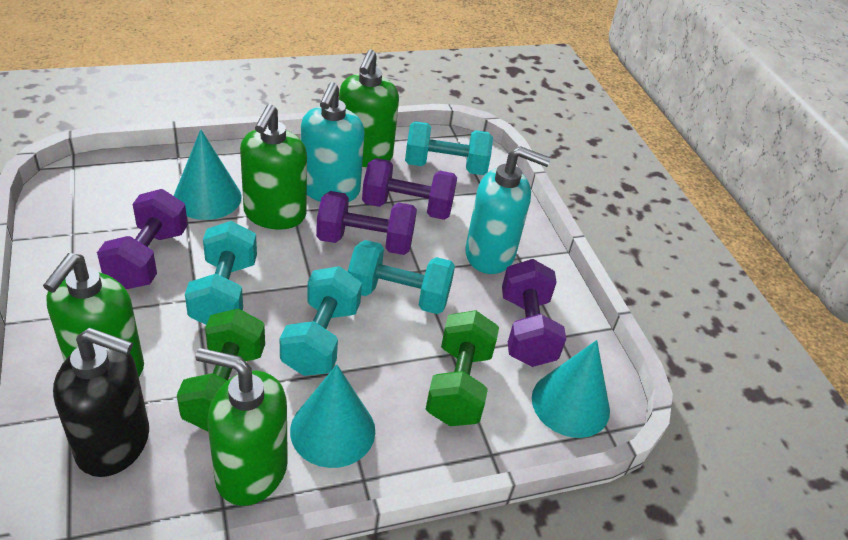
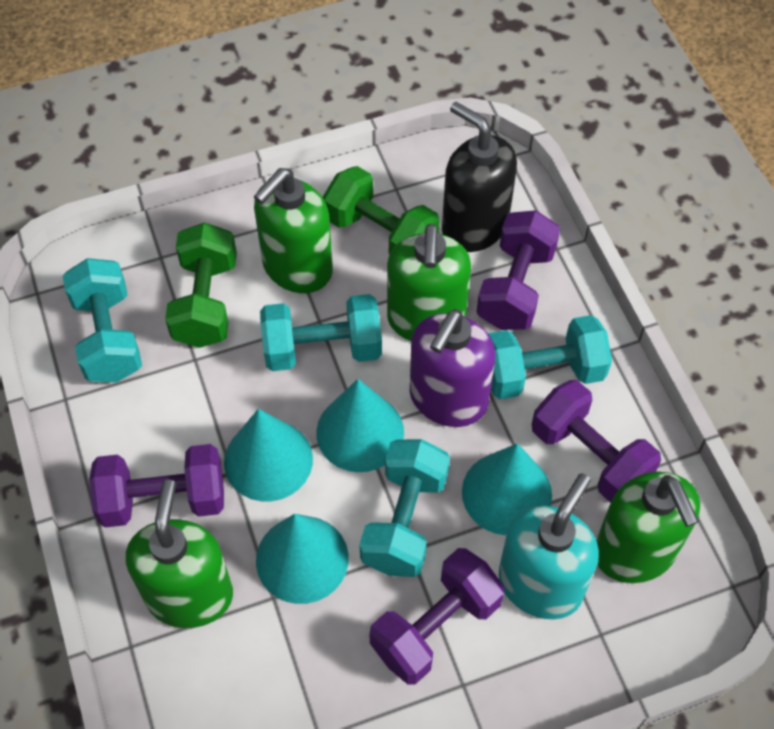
purple soap dispenser: none = 0 -> [410,309,495,427] = 1
turquoise cone: [174,129,241,220] [290,364,375,468] [532,340,610,438] = 3 -> [224,409,313,501] [256,514,349,604] [316,379,404,472] [462,443,552,535] = 4
turquoise soap dispenser: [301,82,365,202] [465,146,551,274] = 2 -> [499,473,599,619] = 1

